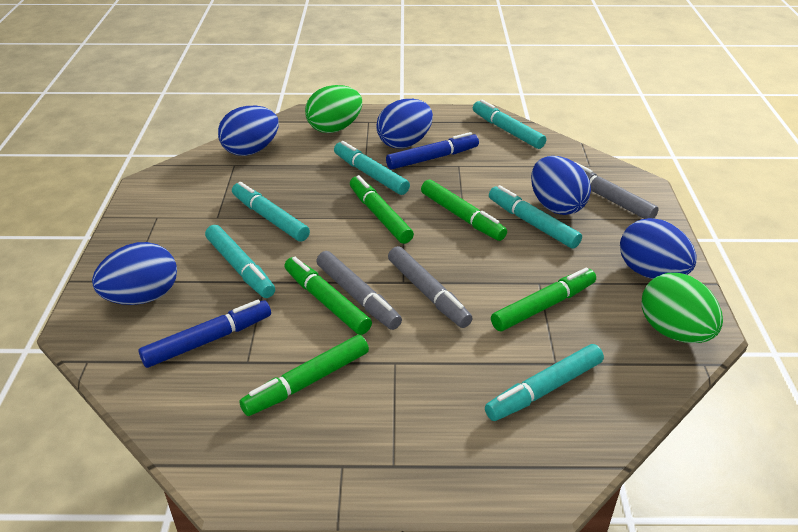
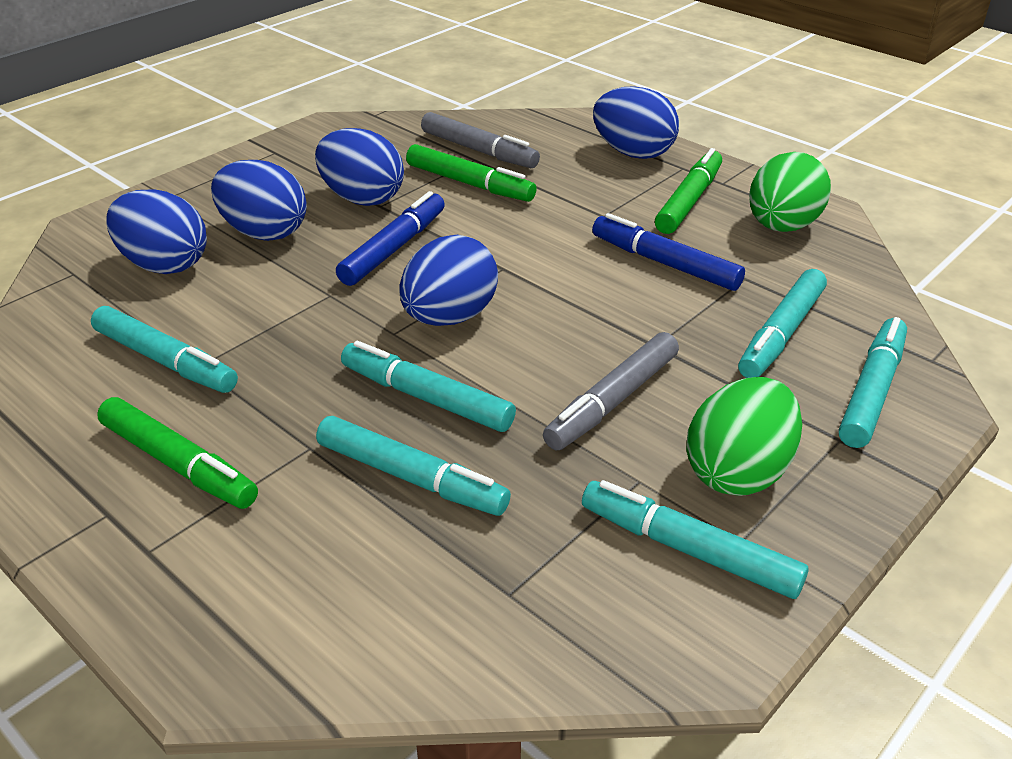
green marker: [239,335,369,416] [284,257,372,335] [350,175,414,244] [421,179,507,241] [491,268,596,331] = 5 -> [97,397,258,509] [406,144,537,202] [655,148,722,234] = 3
grey marker: [316,251,402,330] [388,246,473,328] [575,162,659,219] = 3 -> [421,112,540,168] [543,332,679,450] = 2

